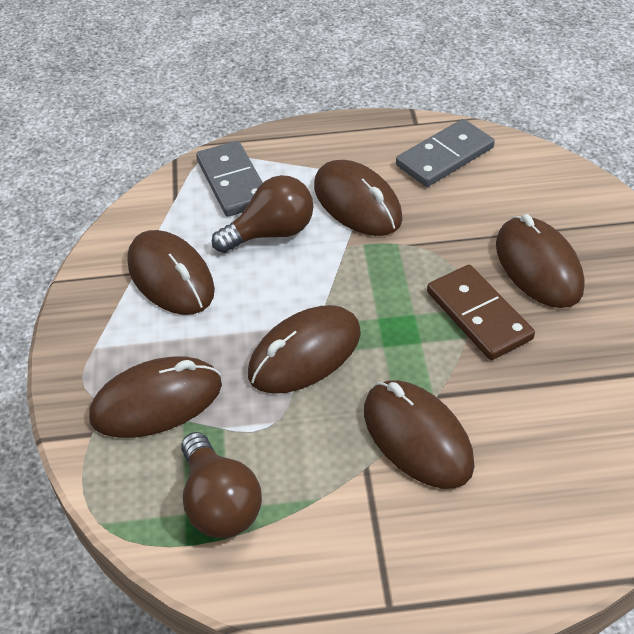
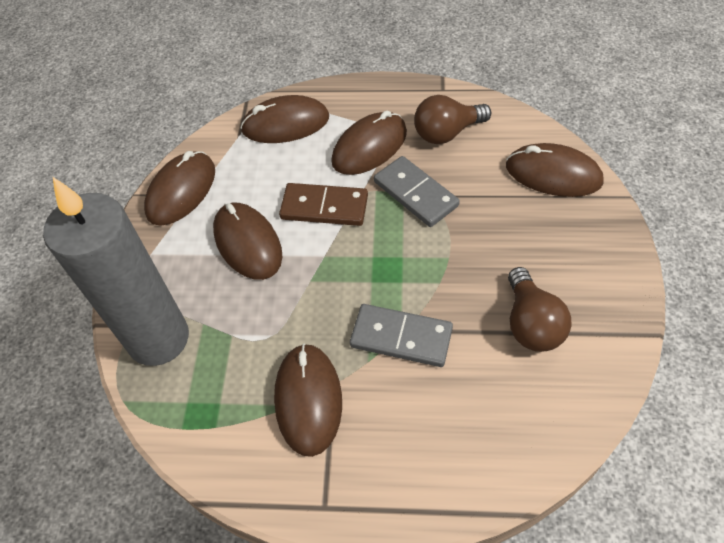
grey candle: none = 0 -> [43,177,189,366] = 1

